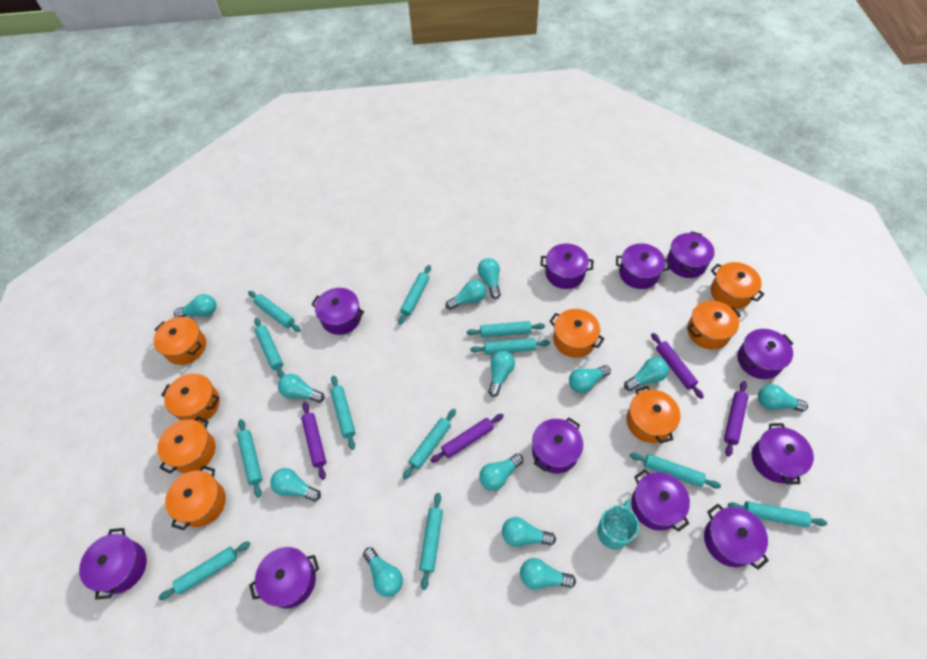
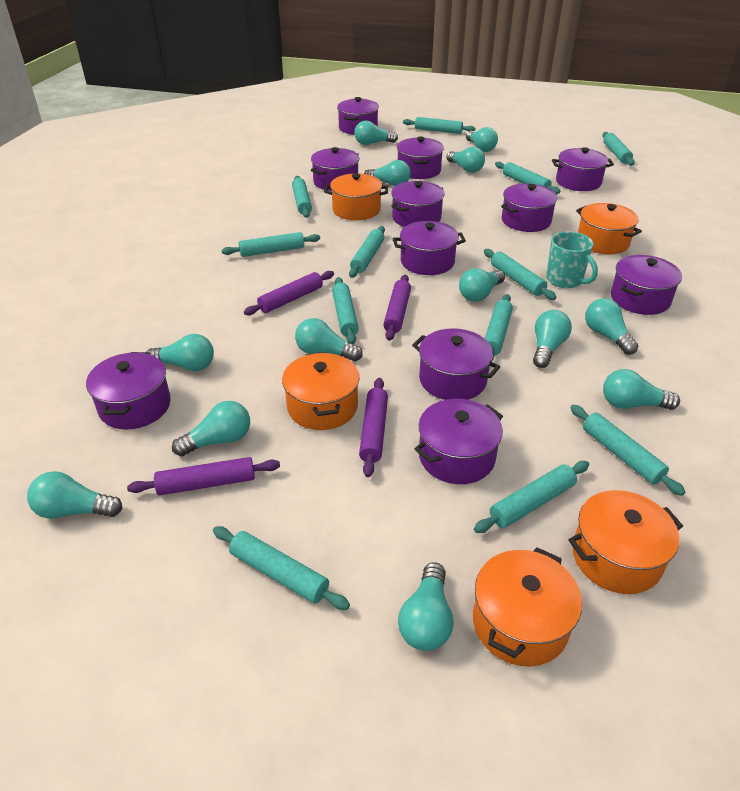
orange pot: [153,317,206,365] [157,416,215,474] [161,373,220,423] [165,466,226,530] [549,309,604,358] [626,386,681,443] [687,301,741,350] [711,262,764,309] = 8 -> [282,352,360,430] [324,173,388,220] [473,547,582,667] [568,490,683,594] [576,203,642,254] = 5

